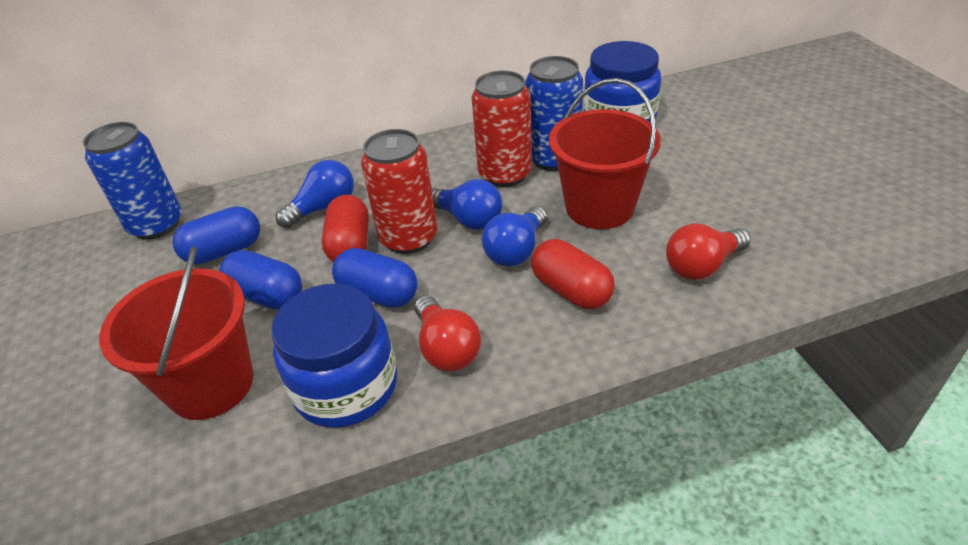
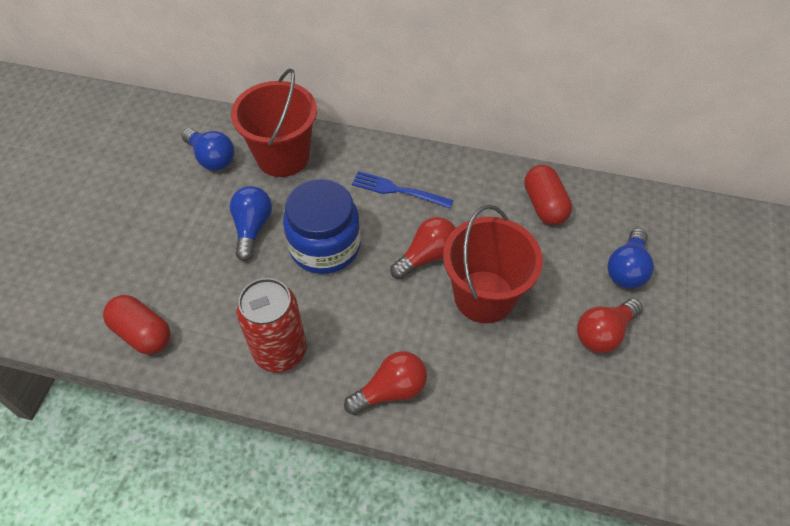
blue can: [83,122,182,240] [525,56,583,171] = 2 -> none = 0
blue capsule: [173,206,260,264] [219,250,302,309] [332,248,418,308] = 3 -> none = 0
blue fork: none = 0 -> [352,171,453,208] = 1
blue jar: [271,284,397,428] [584,41,661,122] = 2 -> [283,179,361,274] = 1
red can: [361,129,437,254] [471,71,532,187] = 2 -> [236,278,307,372] = 1
red light bulb: [414,295,481,372] [666,224,751,280] = 2 -> [344,351,427,415] [390,217,456,279] [577,298,643,353] = 3

